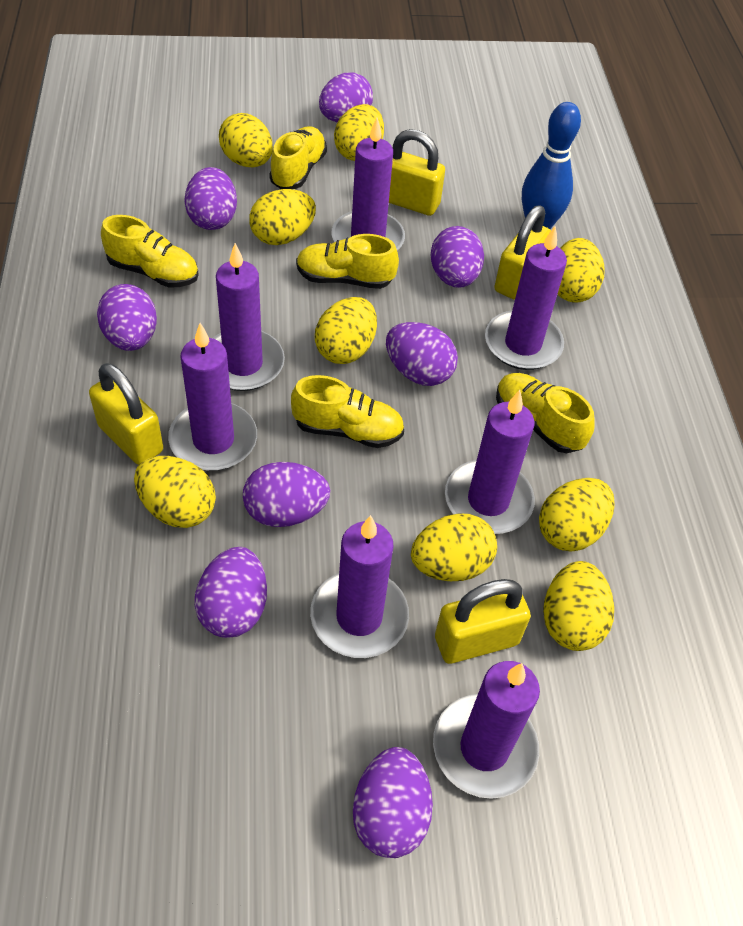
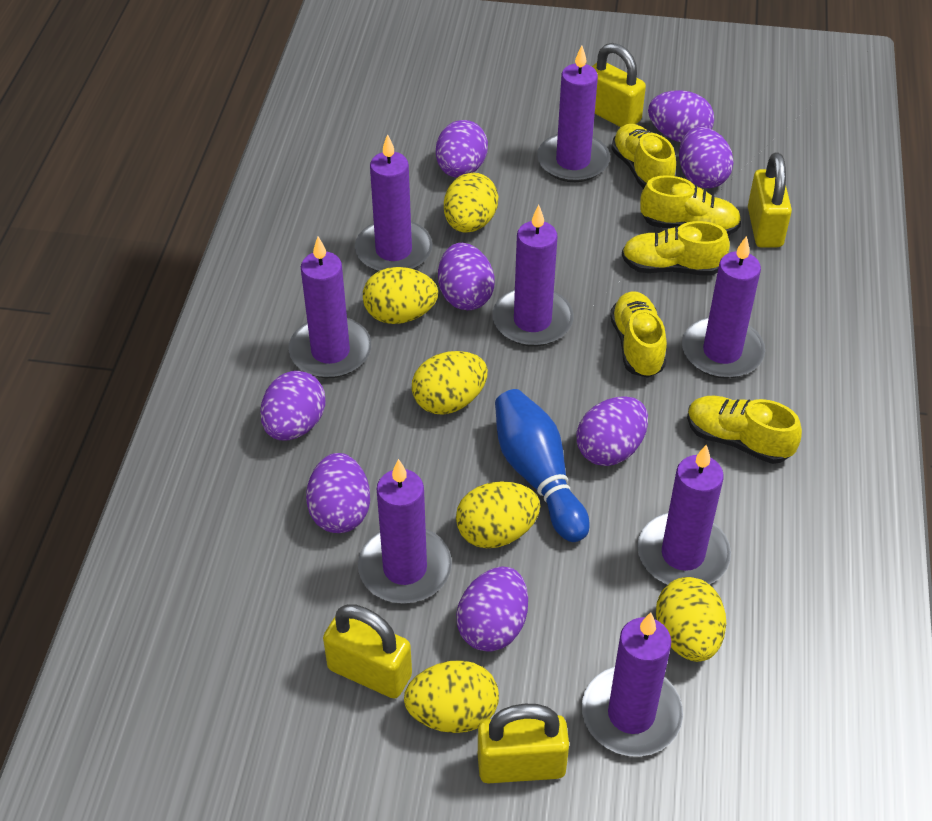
purple candle: [168,323,257,471] [213,243,285,391] [310,515,409,658] [331,118,405,250] [433,661,540,799] [445,390,535,534] [485,226,567,370] = 7 -> [289,236,371,378] [355,134,432,272] [358,459,452,603] [492,205,574,347] [537,45,610,182] [582,613,683,756] [637,445,731,585] [682,236,765,379] = 8
yellow egg: [134,456,216,528] [219,113,273,167] [249,189,316,245] [315,297,377,364] [334,104,384,161] [411,513,497,581] [539,478,615,551] [543,561,614,651] [557,238,605,303] = 9 -> [363,267,438,324] [404,660,499,733] [412,351,488,415] [444,173,498,233] [456,481,540,548] [656,577,726,662] = 6

